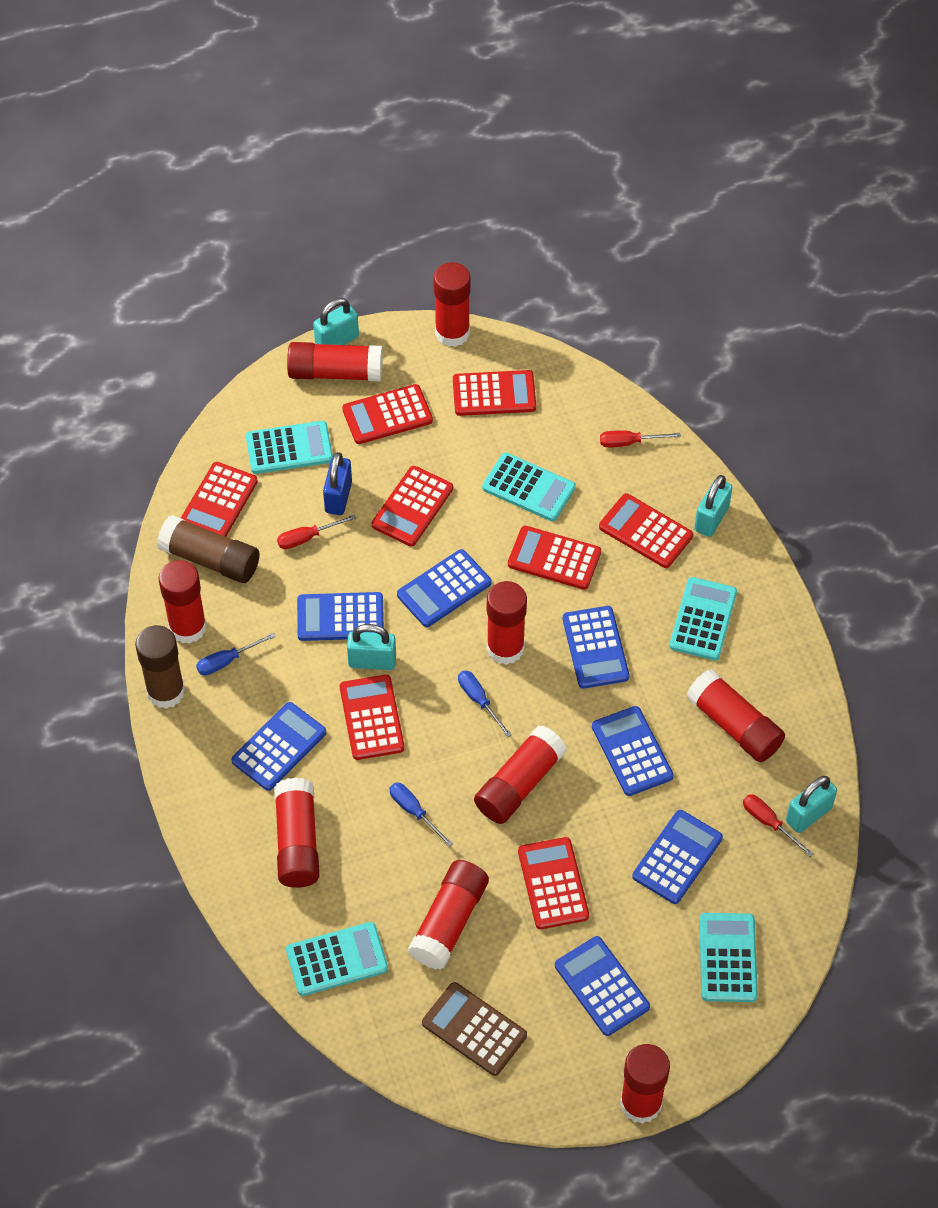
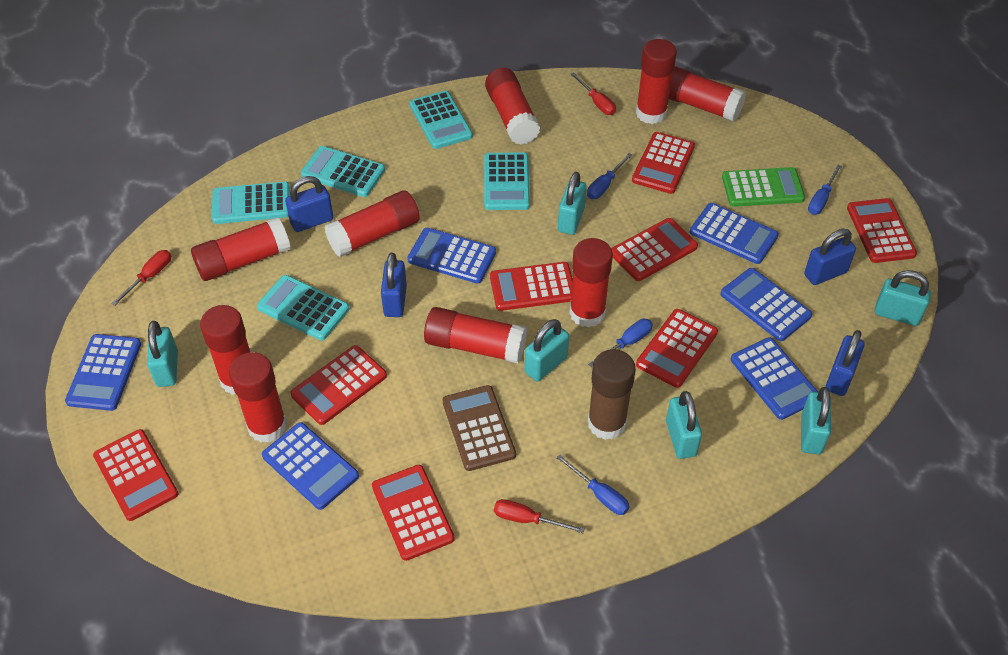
blue calculator: [231,702,326,791] [297,592,384,641] [397,549,491,627] [555,936,650,1036] [563,606,629,689] [592,706,674,796] [632,810,723,904] = 7 -> [65,334,141,411] [262,422,359,510] [407,228,496,284] [690,203,779,264] [720,268,812,341] [731,337,818,420] = 6
blue padlock: [323,452,352,515] = 1 -> [285,176,333,232] [381,253,407,317] [804,229,856,285] [826,330,865,396] = 4
blue screwdriver: [196,633,276,675] [389,782,453,847] [458,670,512,738] = 3 -> [556,454,629,515] [587,153,633,199] [588,319,653,368] [808,165,842,215] = 4
brown glue stick: [135,625,185,709] [157,515,260,583] = 2 -> [588,349,636,440] = 1
green calculator: none = 0 -> [722,167,805,207] = 1
turquoise padlock: [313,298,359,345] [347,624,396,670] [694,475,733,537] [786,776,837,833] = 4 -> [147,321,178,387] [524,319,569,382] [558,172,587,235] [666,391,702,459] [801,387,831,454] [875,270,931,326] = 6

